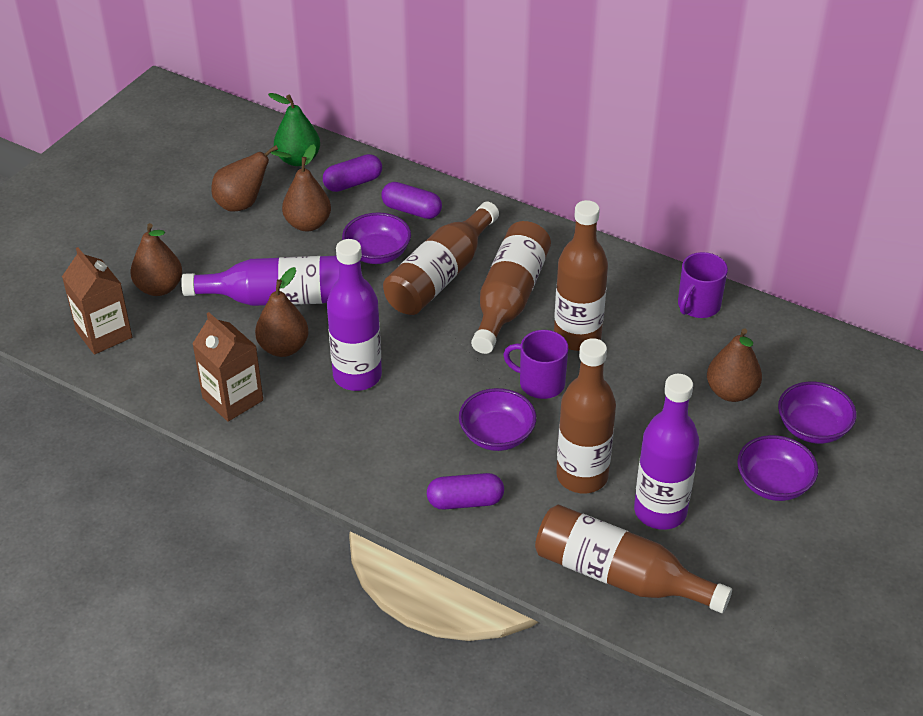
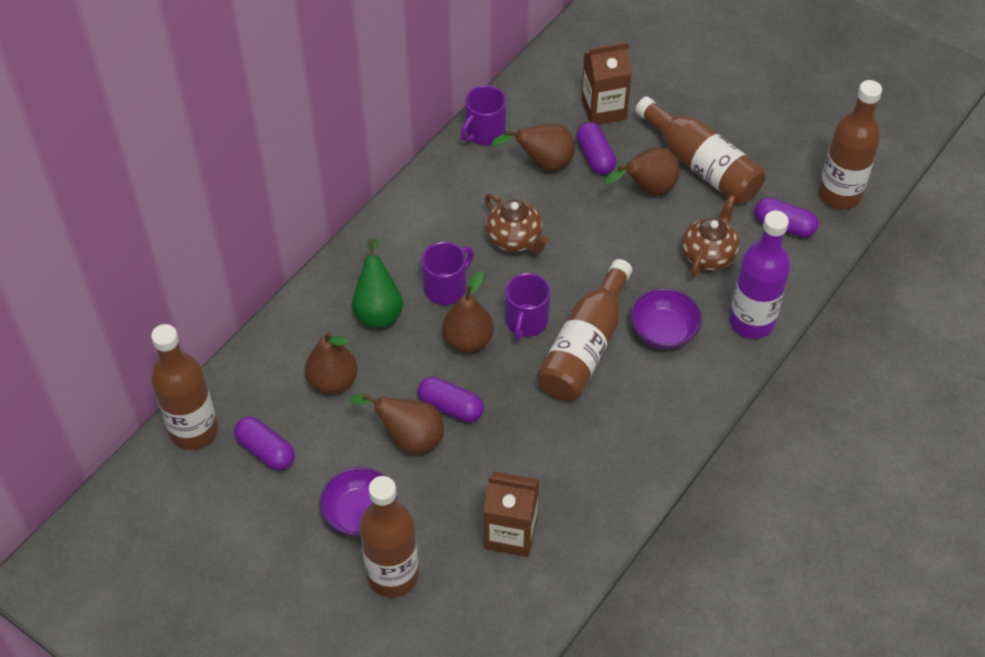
brown teapot: none = 0 -> [485,193,549,253] [682,195,740,277] = 2
purple bottle: [181,256,339,306] [327,239,382,391] [634,374,699,530] = 3 -> [729,211,790,339] = 1
purple bowl: [342,212,411,264] [459,388,537,451] [737,435,818,501] [778,382,857,444] = 4 -> [320,467,397,536] [630,288,702,349] = 2
purple capsule: [323,154,382,192] [381,182,442,219] [427,473,504,510] = 3 -> [234,417,295,470] [418,377,484,422] [576,122,616,175] [755,197,818,238] = 4
purple mug: [503,330,568,399] [678,252,728,318] = 2 -> [422,242,474,305] [461,85,506,145] [505,273,550,340] = 3

